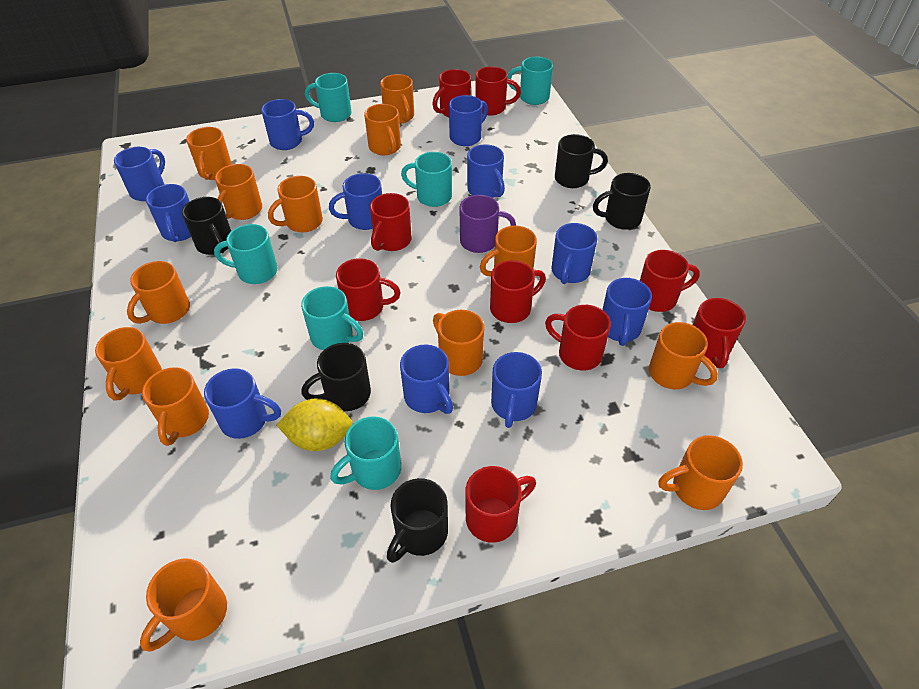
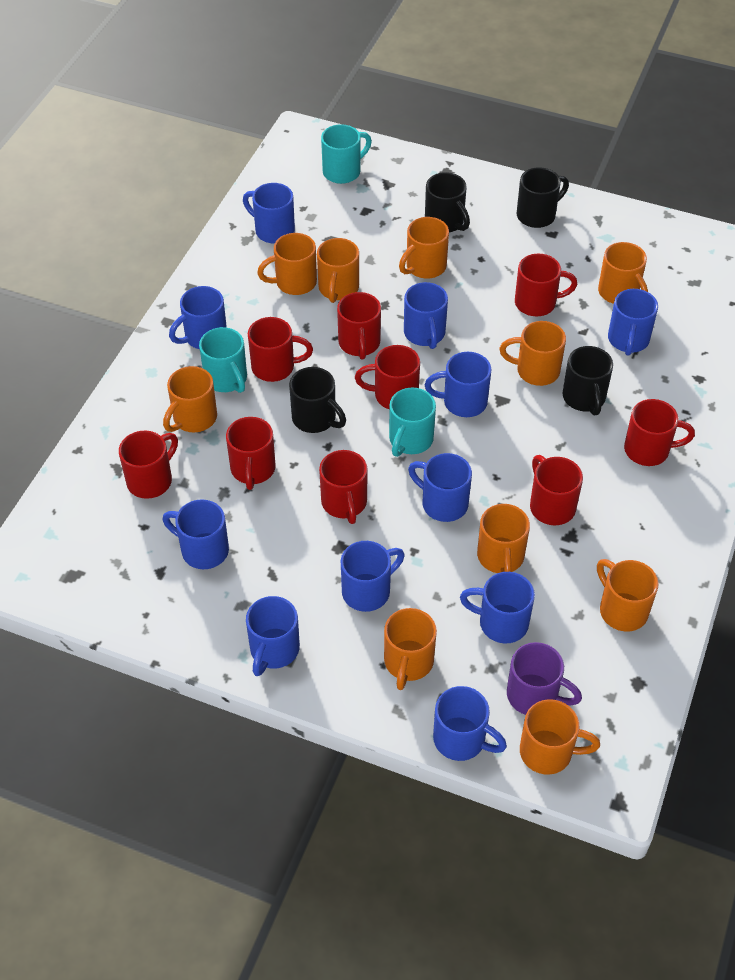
black mug: [182,197,231,255] [301,343,371,411] [387,478,448,563] [555,134,608,188] [593,173,651,230] = 5 -> [289,367,346,433] [425,172,470,232] [517,167,569,228] [563,346,613,415] = 4
orange mug: [95,327,162,401] [127,261,190,324] [140,559,227,651] [142,367,209,446] [186,127,232,180] [215,164,262,220] [268,176,323,232] [364,104,401,155] [380,74,414,124] [433,310,484,376] [480,226,537,276] [649,322,718,389] [659,435,743,510] = 13 -> [163,366,217,432] [257,233,317,295] [317,238,359,303] [384,608,437,690] [399,217,449,279] [477,504,530,573] [499,321,566,386] [520,699,600,775] [597,559,659,632] [598,242,648,304] = 10
turquoise mug: [214,224,278,284] [301,286,363,350] [305,73,352,122] [330,416,401,490] [401,152,452,207] [507,57,553,105] = 6 -> [199,327,247,393] [321,124,372,184] [389,388,436,457] = 3
yellow lemon: [277,398,353,451] = 1 -> none = 0

